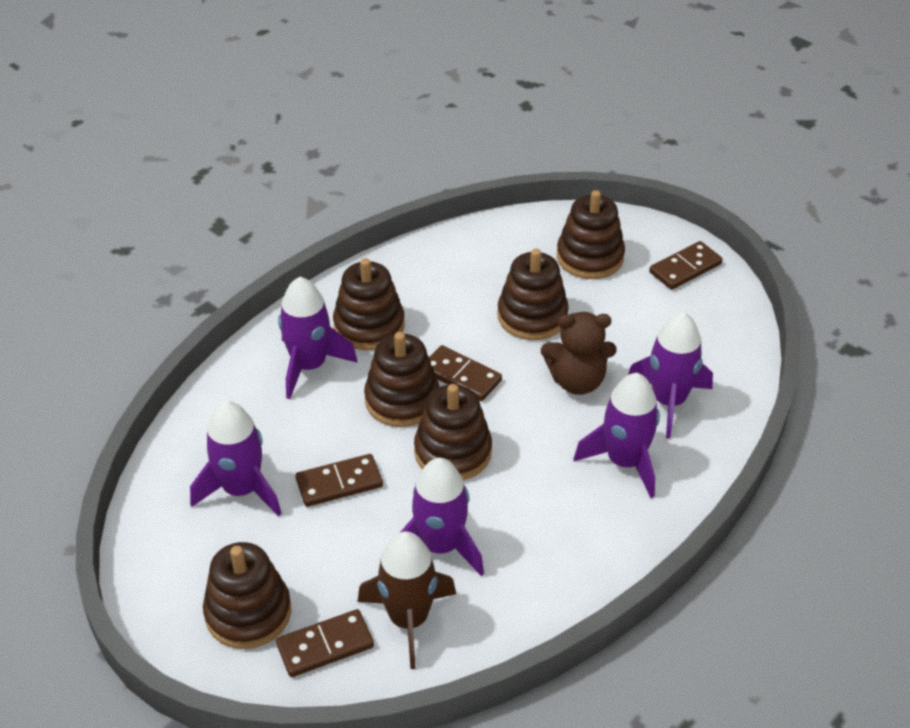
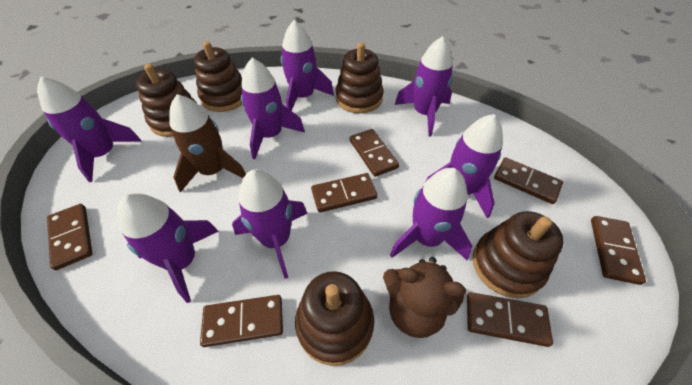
brown domino: [276,609,374,677] [295,454,383,507] [429,345,502,401] [649,241,723,290] = 4 -> [47,204,93,270] [200,295,283,347] [311,173,378,212] [350,129,399,177] [467,292,553,347] [494,157,563,204] [591,216,646,285] = 7
brown stacking toy: [203,542,291,649] [333,258,405,350] [364,332,439,427] [414,384,492,480] [497,249,569,340] [557,190,625,279] = 6 -> [136,64,197,137] [194,41,242,112] [295,271,374,366] [336,43,384,113] [472,211,564,298] = 5
purple rocket: [190,401,282,516] [278,277,358,399] [401,458,484,576] [574,373,660,498] [628,312,713,438] = 5 -> [37,77,141,182] [117,193,219,303] [232,169,308,279] [241,58,305,159] [281,20,334,111] [390,168,472,261] [395,36,453,137] [425,114,503,218] = 8

